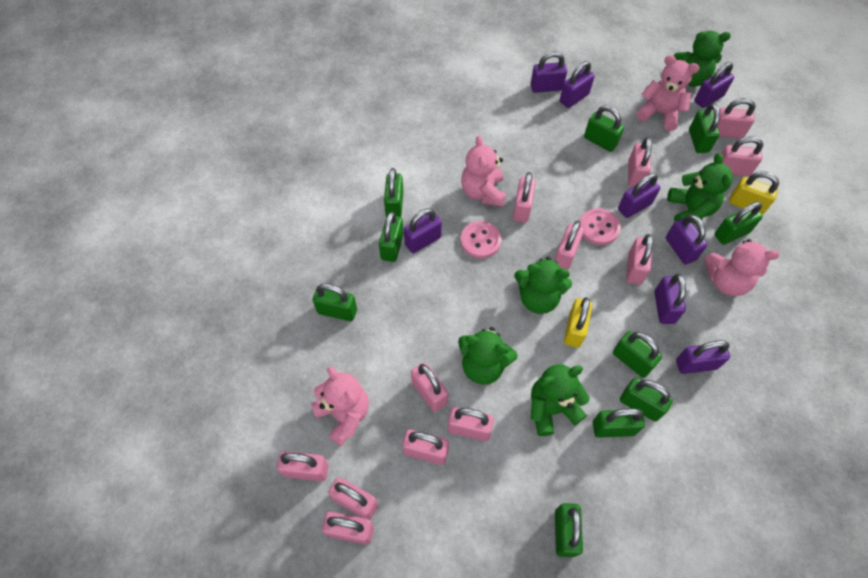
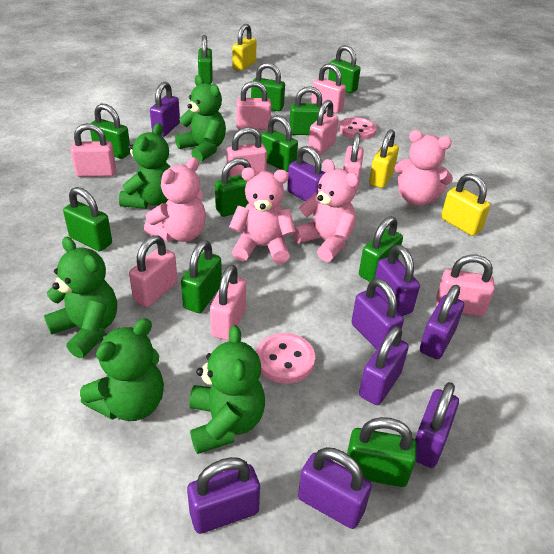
green padlock: [313,283,357,321] [379,212,404,262] [384,168,403,217] [555,503,583,557] [584,106,624,152] [593,408,645,438] [613,331,662,378] [620,378,673,422] [689,103,720,153] [715,202,763,245] = 10 -> [63,187,112,251] [90,104,130,159] [181,240,222,313] [198,35,212,84] [215,158,251,217] [251,63,285,111] [261,115,298,172] [289,86,326,135] [328,45,360,93] [345,417,417,487] [359,216,403,282] = 11
pink padlock: [277,451,329,482] [322,512,374,545] [328,477,378,520] [402,429,449,465] [411,362,448,412] [448,407,494,441] [513,172,536,223] [554,221,584,270] [626,234,653,285] [628,137,652,187] [717,98,756,139] [721,136,763,177] = 12 -> [71,123,116,177] [129,235,178,307] [210,264,246,340] [227,127,267,177] [236,81,271,130] [308,100,338,155] [311,64,346,114] [343,133,364,192] [436,255,495,316] = 9
purple padlock: [404,208,442,253] [531,51,567,93] [560,61,595,108] [618,173,661,218] [654,274,686,324] [666,214,707,265] [676,340,730,374] [694,62,734,108] = 8 -> [150,81,180,137] [187,457,260,534] [287,146,325,201] [298,447,372,529] [351,278,404,349] [359,326,409,405] [375,245,420,316] [415,382,459,468] [420,285,464,359] = 9
yellow padlock: [564,297,592,348] [729,171,779,215] = 2 -> [232,24,257,71] [369,129,399,188] [441,174,490,236] = 3

